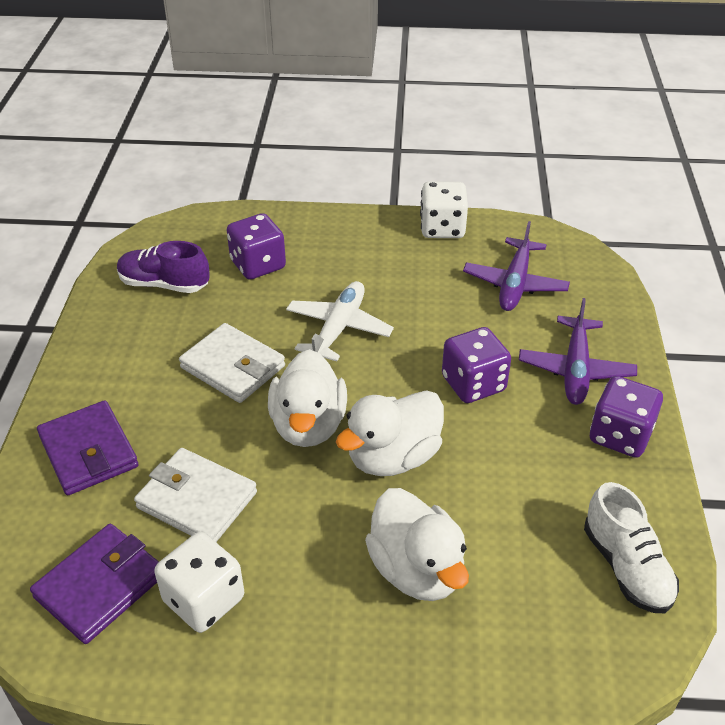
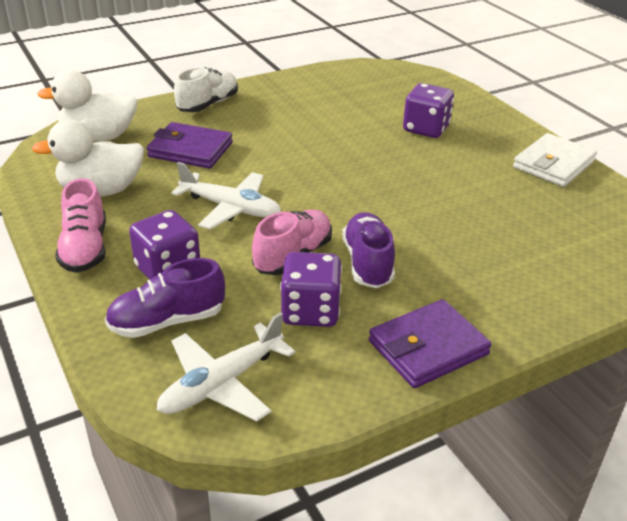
pink shoe: none = 0 -> [55,178,106,273] [252,210,332,275] = 2
purple plane: [463,221,570,311] [519,298,637,405] = 2 -> none = 0
purple shoe: [117,241,210,293] = 1 -> [105,258,225,338] [342,212,395,288] = 2
white dice: [154,532,244,633] [420,181,468,238] = 2 -> none = 0
white duck: [268,349,347,447] [336,390,444,476] [365,488,469,601] = 3 -> [31,120,144,197] [37,70,138,142] = 2
white plane: [286,281,394,361] = 1 -> [157,312,295,421] [171,162,281,229] = 2
white wallet: [134,448,257,542] [179,323,285,403] = 2 -> [513,133,597,187] = 1

